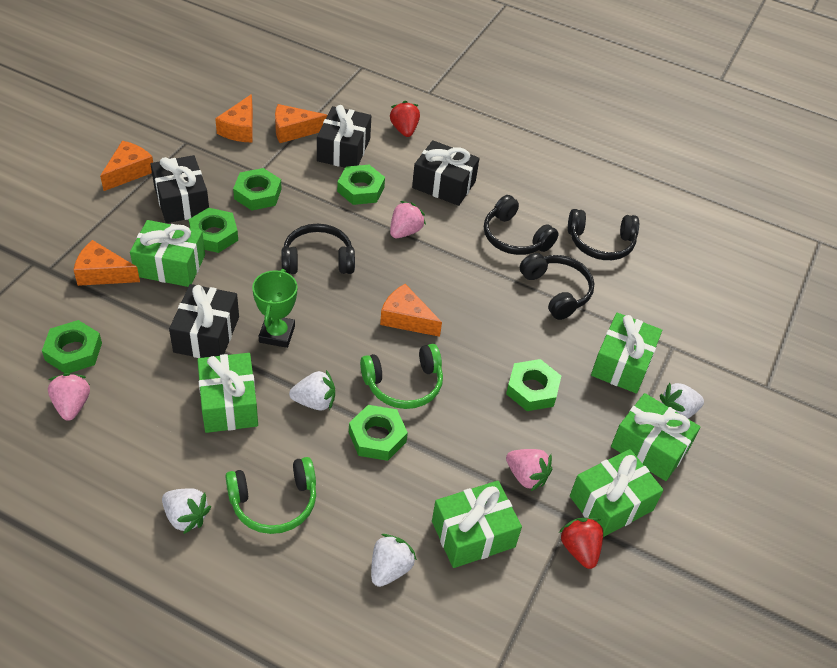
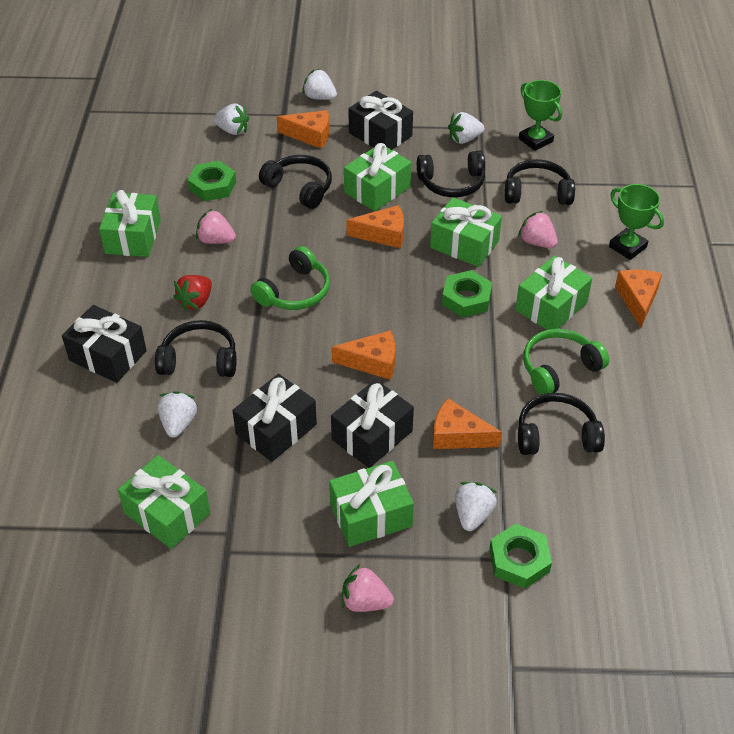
black headphones: [282,224,355,274] [484,195,559,255] [520,253,595,320] [568,209,639,260] = 4 -> [155,320,237,377] [259,155,332,209] [417,151,485,197] [505,159,575,205] [518,393,605,455] = 5
green nut: [42,320,102,373] [189,208,238,253] [233,168,282,210] [337,165,385,205] [349,405,408,461] [506,359,561,411] = 6 -> [188,161,236,201] [442,270,492,318] [490,524,552,588] = 3
green trophy: [252,269,297,348] = 1 -> [519,80,562,151] [609,184,664,260] = 2
red strawberry: [390,101,420,137] [559,518,603,569] = 2 -> [173,275,212,311] = 1
white strawberry: [162,488,211,534] [289,370,335,411] [371,534,417,587] [660,382,704,419] = 4 -> [158,391,198,438] [213,103,249,135] [302,69,337,100] [448,112,484,144] [455,482,497,531] = 5

